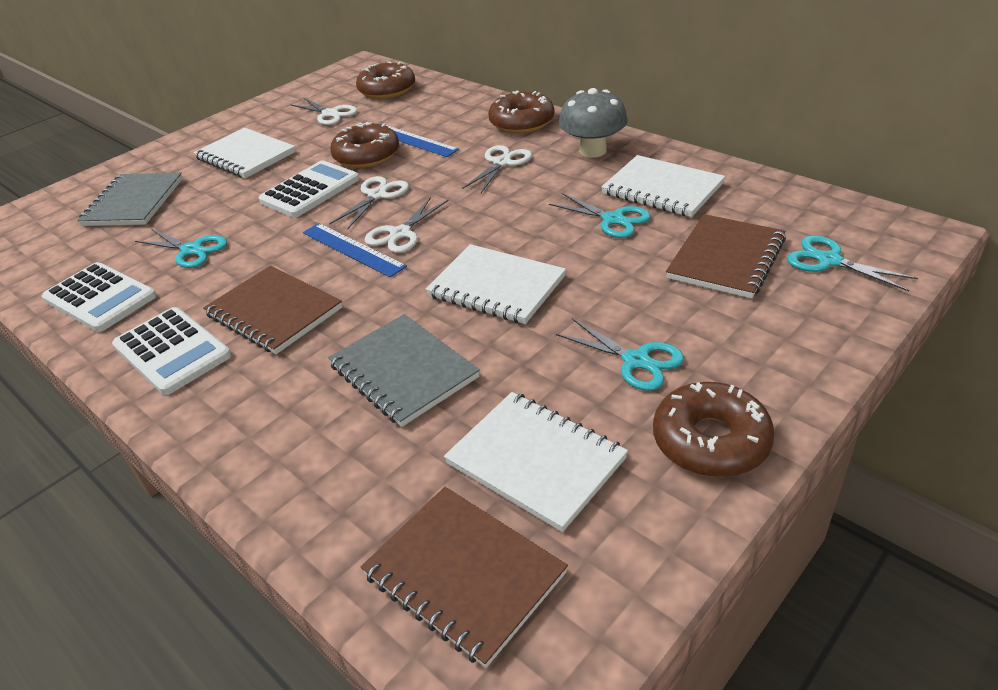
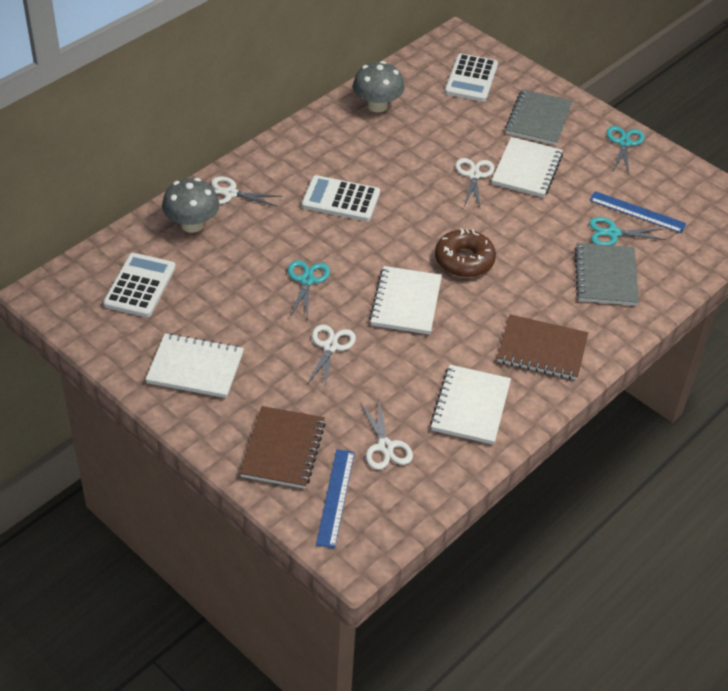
brown donut: [330,122,399,168] [356,61,415,99] [488,91,555,133] [653,382,775,477] = 4 -> [435,228,496,277] = 1
brown notebook: [203,266,342,354] [361,487,568,668] [666,214,786,298] = 3 -> [240,406,326,489] [497,314,588,380] = 2
grey mushroom: [559,88,628,157] = 1 -> [162,178,219,233] [353,61,405,112] = 2
turquoise scissors: [135,229,227,268] [549,193,651,238] [556,318,684,391] [787,235,918,292] = 4 -> [288,260,330,319] [589,217,666,245] [607,126,645,174] = 3

